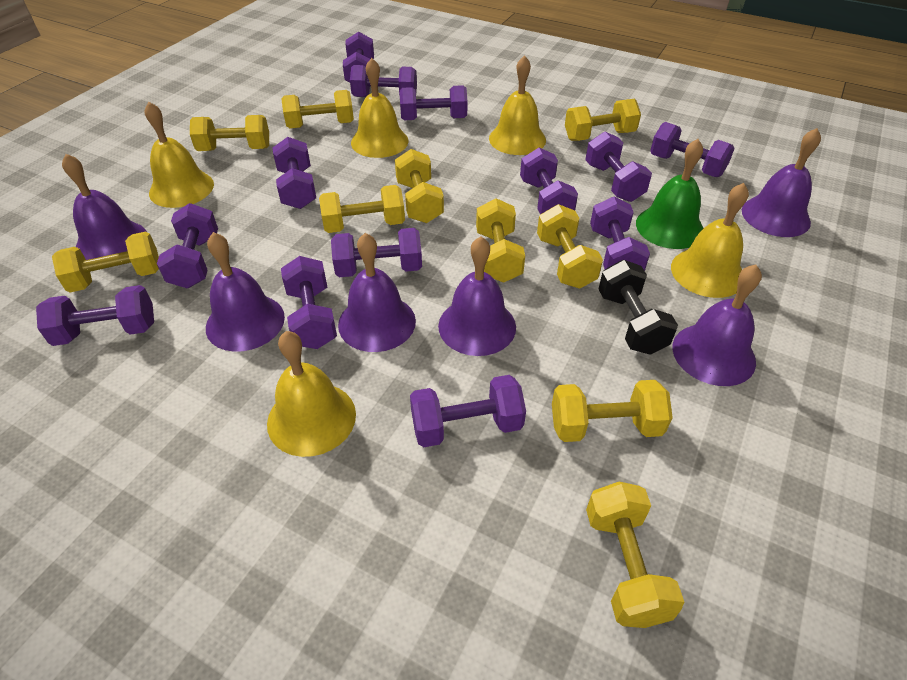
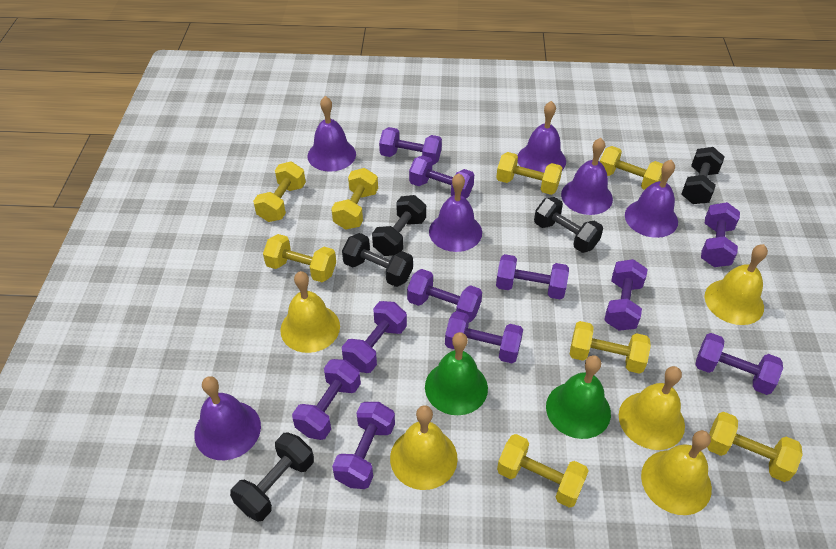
black dumbbell: [598,260,678,355] = 1 -> [230,432,314,522] [342,233,413,287] [372,195,426,256] [534,197,603,253] [681,147,725,204] = 5
green bell: [636,139,704,249] = 1 -> [425,332,488,415] [546,355,611,439] = 2
purple dumbbell: [36,285,154,346] [157,203,218,288] [273,137,316,209] [281,256,337,349] [331,228,422,277] [343,32,374,83] [350,65,417,97] [399,85,468,120] [410,375,526,447] [520,148,578,214] [585,132,652,202] [590,196,650,271] [650,122,735,177] = 13 -> [292,359,361,440] [332,402,395,489] [342,301,407,373] [379,127,442,165] [407,269,482,322] [409,155,474,198] [445,311,523,363] [496,254,569,300] [604,259,648,331] [695,333,783,395] [701,202,740,267] = 11
yellow dumbbell: [52,232,159,293] [190,115,269,151] [281,90,354,128] [319,185,405,233] [395,149,444,223] [476,198,525,283] [537,204,603,288] [552,380,673,442] [565,99,641,141] [586,481,684,628] = 10 -> [253,161,306,222] [263,234,336,282] [331,168,378,230] [496,152,562,195] [497,434,589,508] [570,321,651,374] [600,146,663,190] [707,412,803,482] = 8

